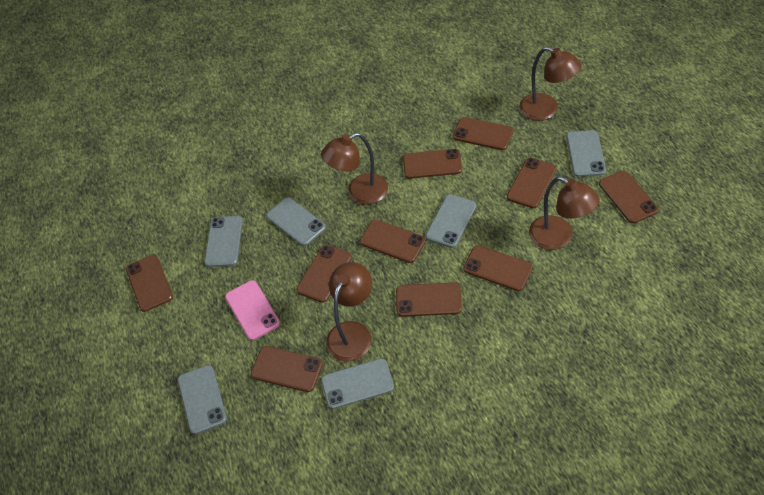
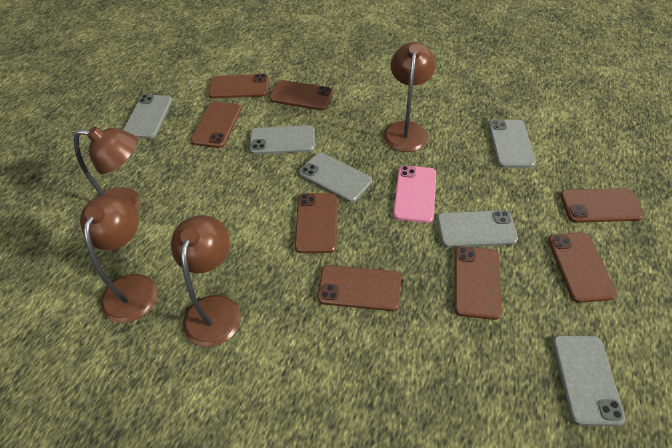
brown phone: [126,255,173,312] [251,346,323,392] [296,245,352,303] [360,219,426,263] [396,282,462,317] [403,149,462,179] [453,117,513,150] [463,245,533,291] [507,158,556,208] [599,171,659,223] = 10 -> [191,102,241,148] [208,74,269,99] [269,80,334,110] [295,193,337,253] [318,265,401,311] [454,246,502,320] [548,232,617,303] [560,188,644,223] = 8

